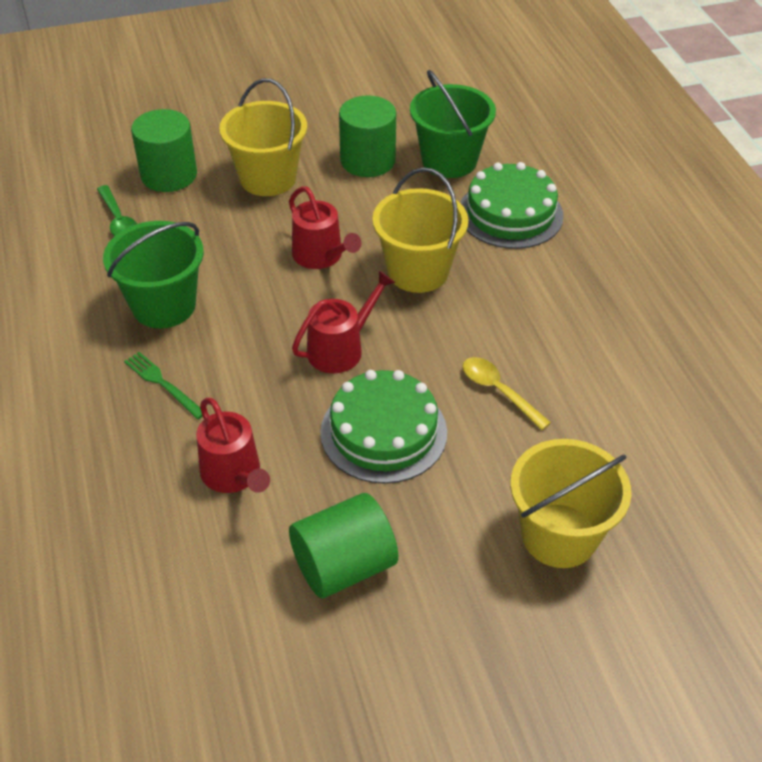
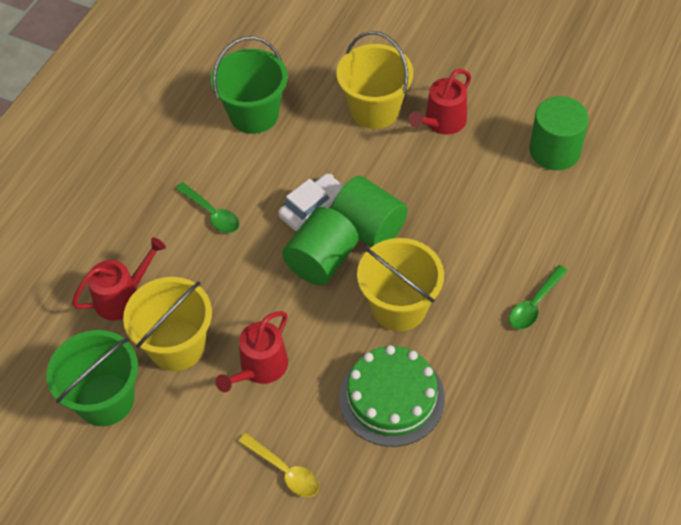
green cake: [320,370,447,484] [460,162,564,249] = 2 -> [339,345,445,447] = 1
green fork: [124,352,203,419] = 1 -> none = 0
green spoon: [97,185,137,236] = 1 -> [175,182,239,233] [509,265,568,329] = 2
white car: none = 0 -> [278,173,344,231] = 1

